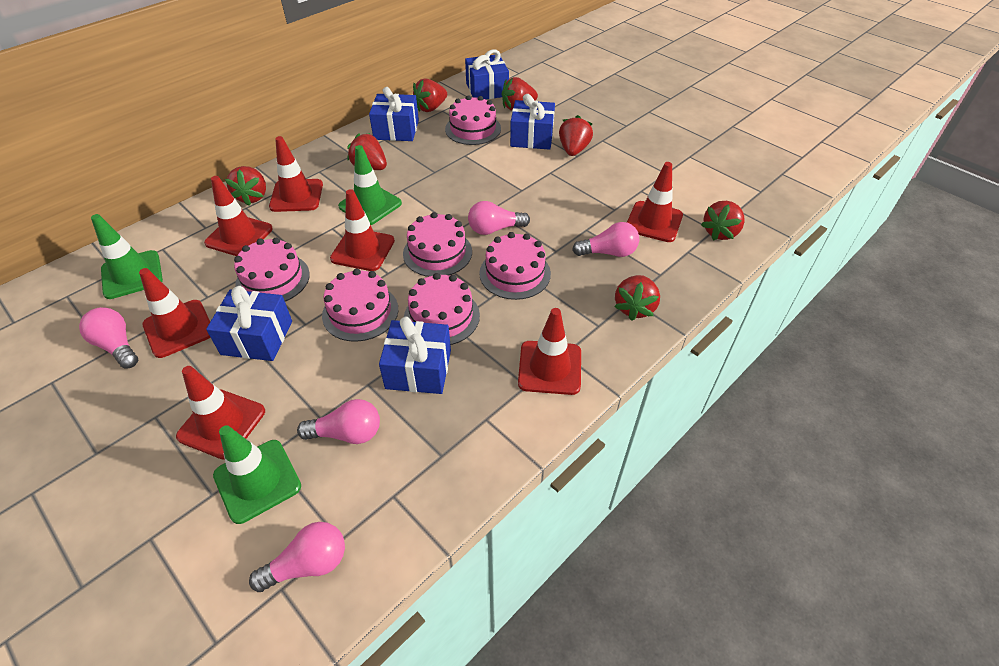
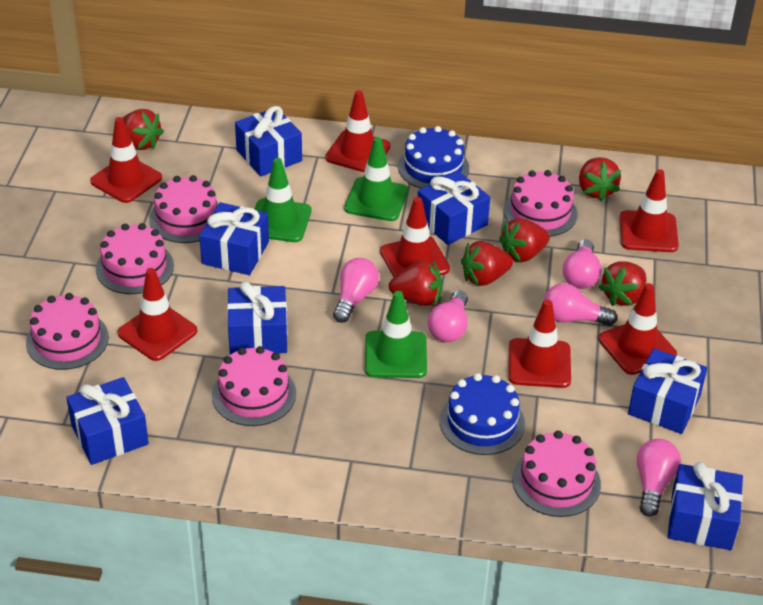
blue cake: none = 0 -> [398,126,469,188] [440,373,525,455] = 2
blue gift: [206,286,292,361] [369,87,419,141] [379,317,451,394] [465,49,509,99] [510,94,555,150] = 5 -> [66,377,149,465] [199,202,269,275] [227,281,288,355] [235,106,302,176] [418,171,490,245] [628,348,707,434] [668,462,743,550] = 7
red strawberry: [225,166,266,206] [347,133,387,170] [413,78,447,112] [501,77,538,110] [559,115,593,156] [614,275,660,321] [701,201,745,241] = 7 -> [123,109,164,150] [389,260,442,306] [461,241,513,286] [499,218,550,262] [579,157,621,201] [599,261,647,306] = 6

